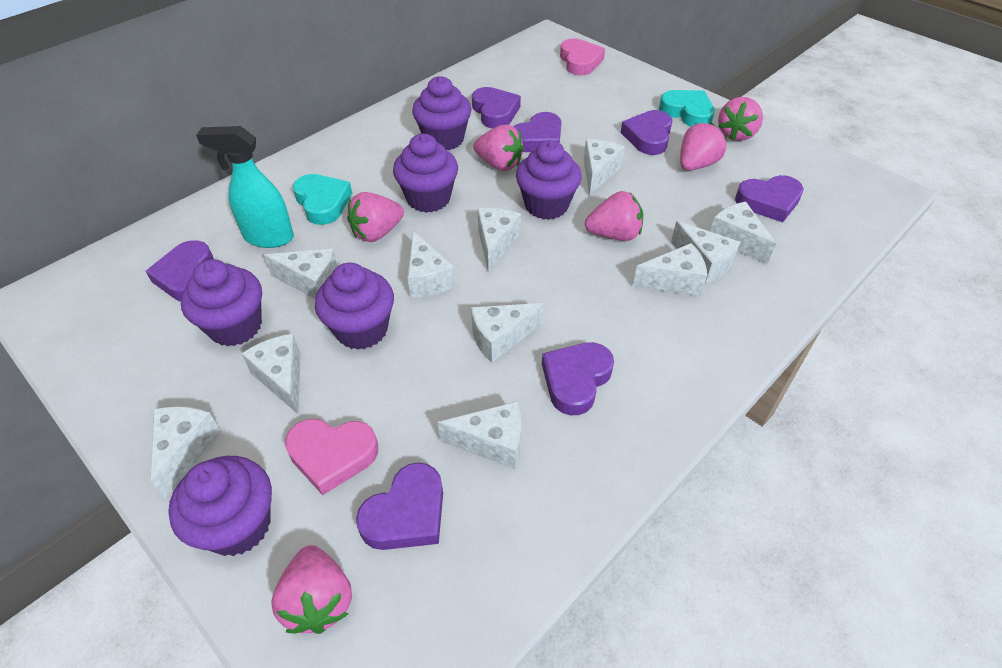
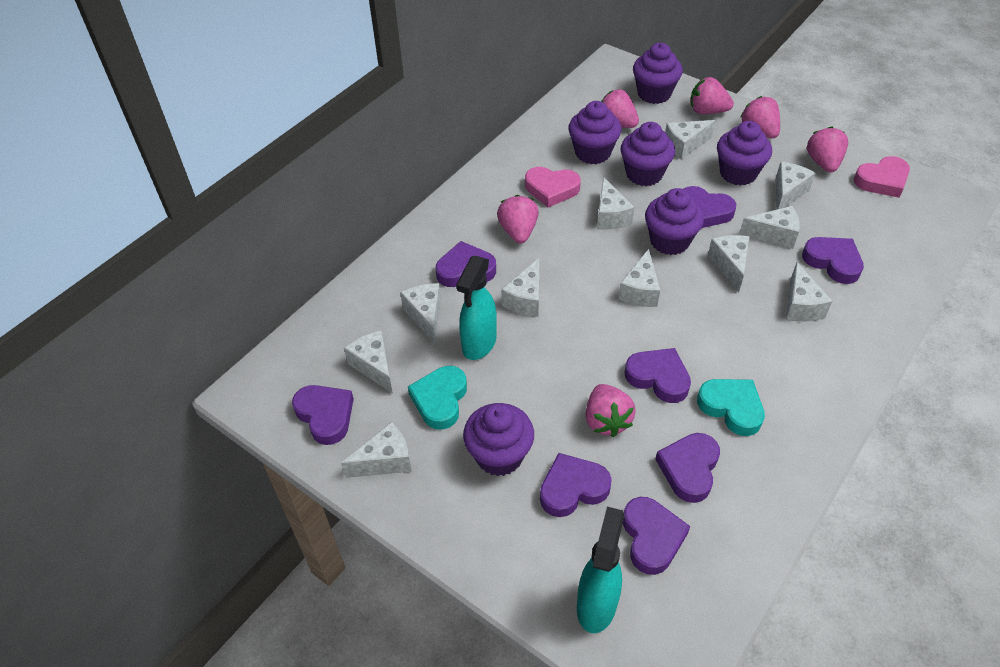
purple heart: [146,240,214,302] [356,462,443,550] [472,87,521,128] [513,112,562,152] [542,342,614,415] [620,110,672,155] [735,175,804,222] = 7 -> [292,385,354,445] [435,241,496,287] [540,453,612,517] [623,497,690,575] [625,348,691,403] [655,433,720,503] [684,186,736,228] [802,237,864,284] = 8
turquoise spray bottle: [196,126,294,248] = 1 -> [456,256,497,360] [577,507,624,633] = 2

